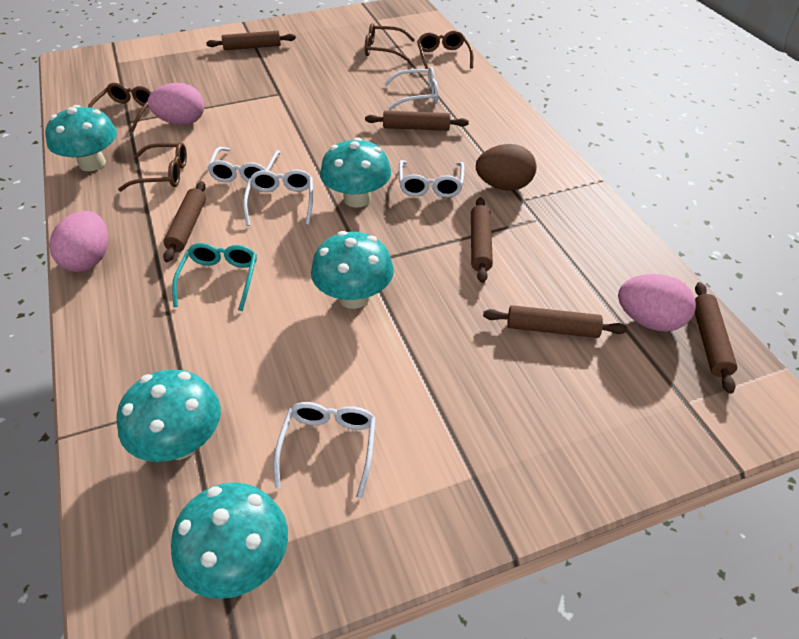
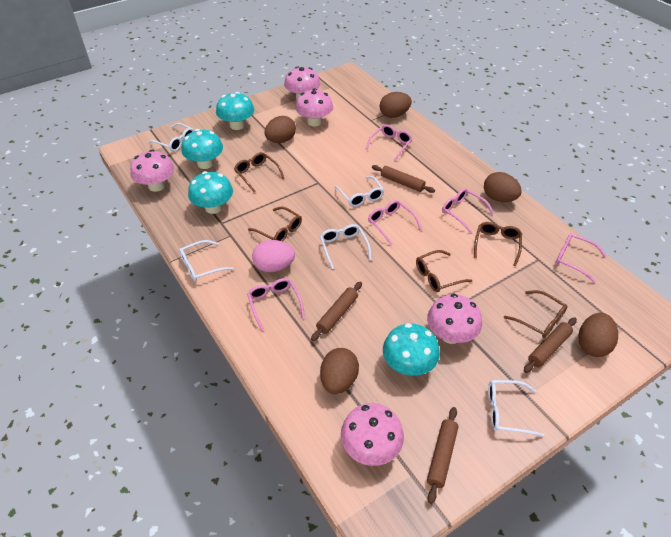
brown egg: [476,144,537,191] = 1 -> [264,116,296,143] [320,348,359,394] [380,92,412,118] [484,172,522,202] [578,313,618,357] = 5
brown glasses: [88,83,152,132] [118,142,187,191] [365,23,415,62] [417,31,473,69] = 4 -> [234,152,284,192] [248,207,302,241] [416,250,472,292] [474,222,522,266] [504,290,568,338] = 5
brown rolling pin: [163,181,206,262] [206,31,296,50] [365,111,469,131] [471,197,493,283] [483,305,627,338] [695,282,737,394] = 6 -> [311,281,362,341] [372,165,435,193] [427,407,459,504] [524,318,577,373] = 4
pink egg: [49,211,108,272] [148,83,204,125] [618,274,696,332] = 3 -> [252,240,295,272] = 1
pink glasses: none = 0 -> [247,278,305,331] [365,124,412,161] [368,200,422,246] [442,188,494,233] [556,233,606,282] = 5
pink mushroom: none = 0 -> [130,150,174,192] [284,66,320,100] [295,88,333,126] [341,403,404,466] [427,294,482,344] = 5
turquoise glasses: [172,243,257,311] = 1 -> none = 0
turquoise mushroom: [45,105,117,171] [117,369,221,462] [171,482,288,599] [311,231,394,309] [320,137,391,208] = 5 -> [181,129,223,169] [188,171,233,214] [216,92,254,130] [383,323,440,376] = 4

